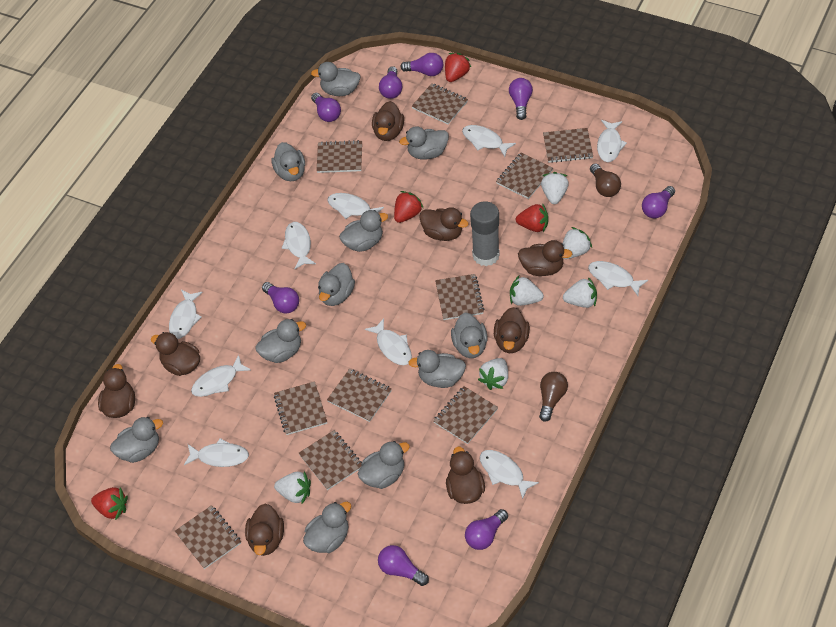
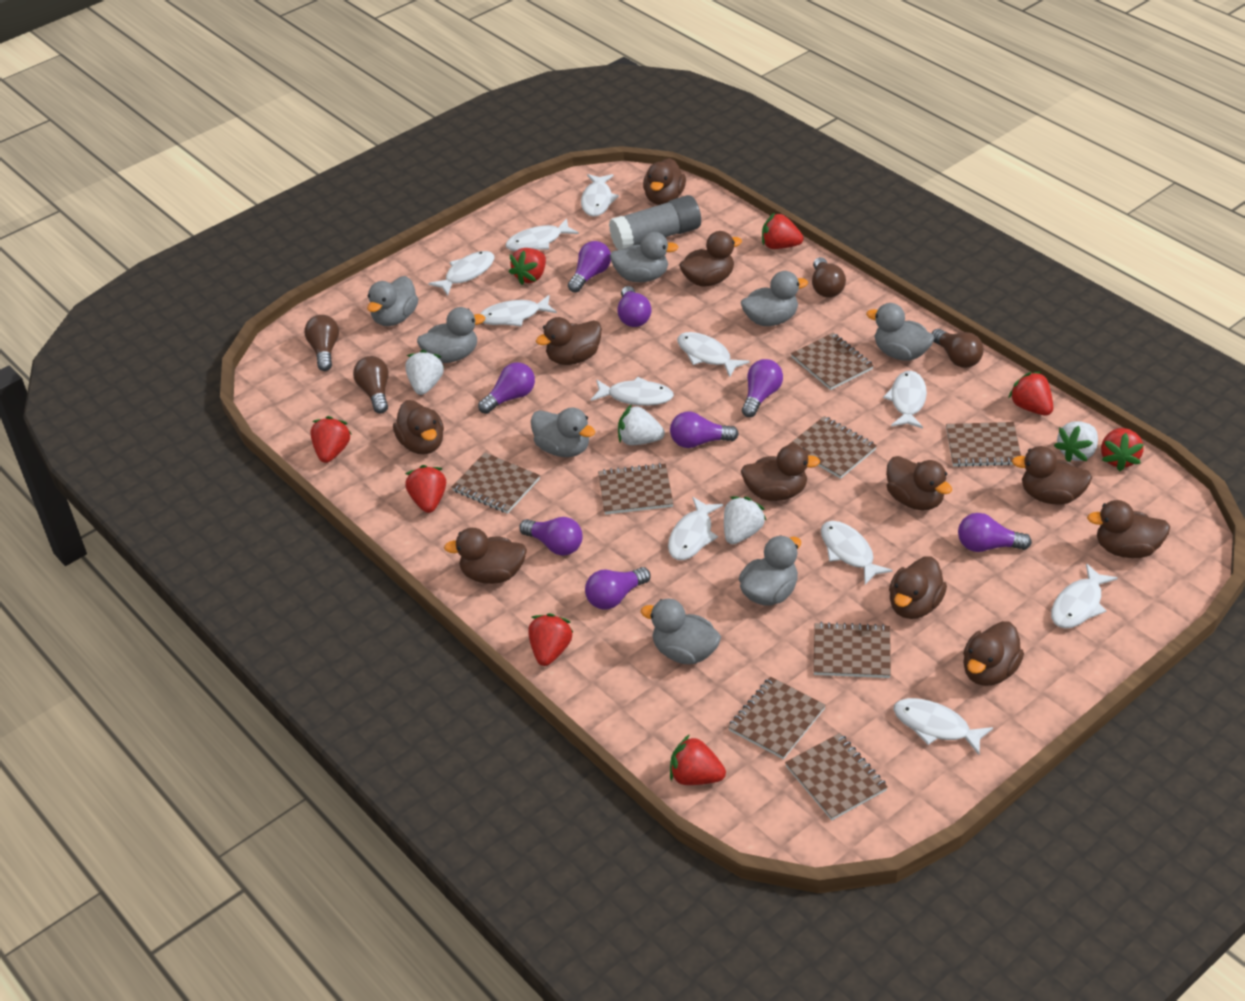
brown duck: [98,364,135,418] [151,332,200,376] [245,504,284,556] [372,101,404,141] [419,207,468,241] [446,447,485,504] [494,307,530,353] [518,240,572,276] = 8 -> [393,400,444,455] [444,528,527,584] [536,317,602,365] [643,158,686,205] [679,231,742,287] [741,445,820,501] [886,456,952,511] [889,556,947,619] [963,621,1024,686] [1012,446,1092,505] [1087,500,1170,558] = 11
brown light bulb: [539,372,568,422] [590,163,621,197] = 2 -> [305,315,339,371] [353,356,389,413] [812,257,846,298] [932,329,984,368] = 4
brown notebook: [175,505,241,569] [274,381,327,435] [299,430,362,490] [316,140,362,173] [327,369,392,422] [411,83,468,124] [433,386,498,444] [435,274,484,320] [496,153,553,199] [543,128,593,163] = 10 -> [452,452,540,514] [598,463,673,515] [728,677,826,759] [785,733,888,820] [788,416,877,479] [791,333,874,390] [813,622,891,678] [946,422,1021,467] = 8
grey duck: [110,417,163,463] [255,319,306,363] [272,142,305,181] [303,502,351,553] [311,62,361,96] [318,263,355,306] [339,210,388,252] [358,441,410,489] [399,126,449,160] [408,350,466,388] [451,313,488,358] = 11 -> [367,276,418,326] [417,307,485,363] [531,407,595,457] [610,232,678,282] [641,599,721,664] [739,535,801,606] [741,271,808,326] [866,303,934,361] = 8
red strawberry: [91,487,128,520] [394,191,423,223] [445,53,471,82] [516,203,548,232] = 4 -> [310,416,351,463] [405,465,446,513] [509,248,546,285] [528,613,574,666] [670,734,726,785] [762,213,804,249] [1008,371,1053,416] [1101,428,1144,471] = 8
white fish: [169,290,203,339] [184,438,249,467] [191,355,251,397] [282,222,316,269] [327,193,384,219] [365,318,412,365] [462,125,516,157] [480,450,539,499] [588,261,648,296] [597,120,627,162] = 10 -> [428,251,494,296] [480,295,557,326] [505,218,579,251] [581,174,619,217] [591,377,674,406] [668,497,723,560] [677,332,749,377] [821,521,893,585] [883,371,927,428] [893,698,993,755] [1051,563,1118,629] = 11
white strawberry: [274,472,311,504] [478,358,508,390] [510,276,544,306] [541,172,569,204] [563,227,592,259] [563,277,597,308] = 6 -> [405,350,444,395] [618,404,665,445] [724,497,767,544] [1054,421,1098,462] = 4

